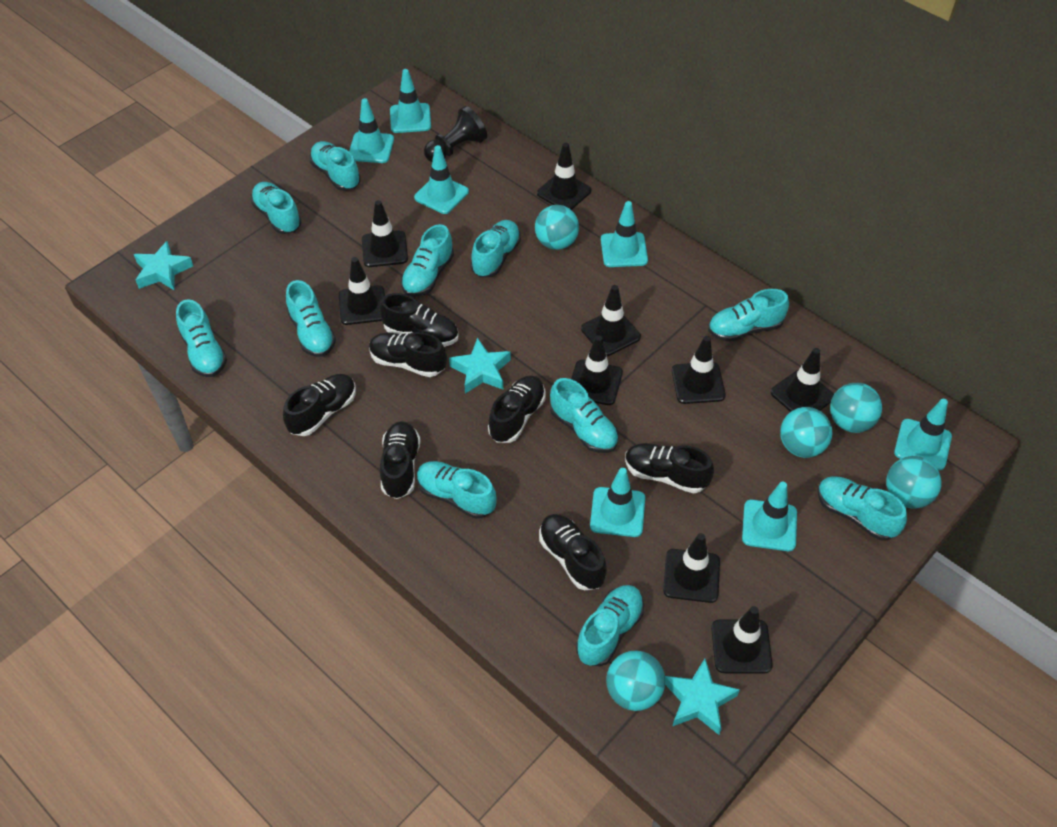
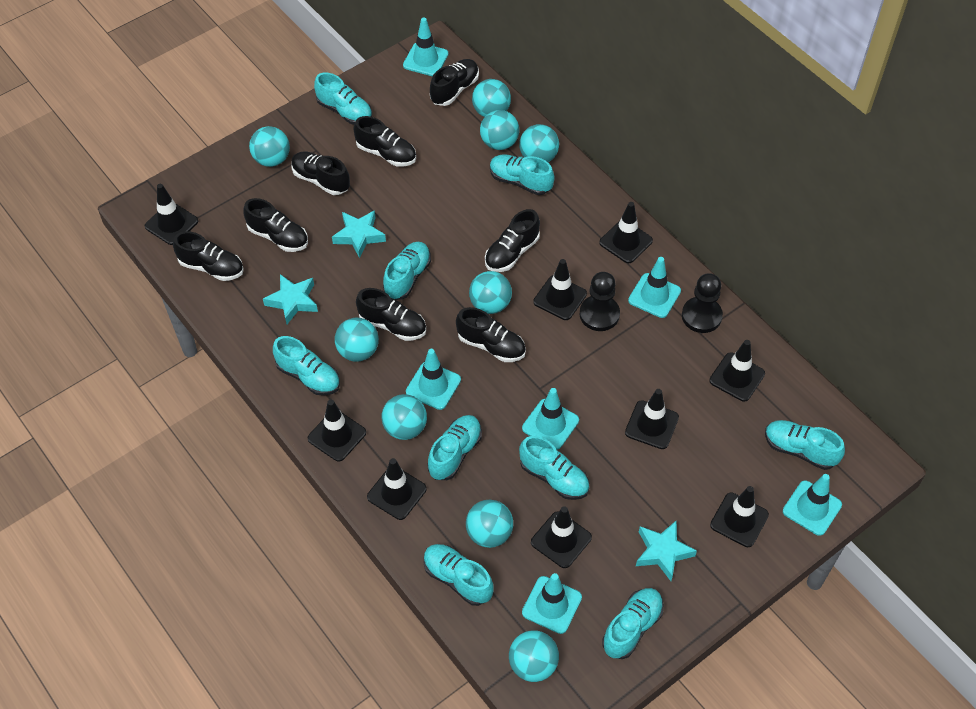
black pawn: [424,106,487,162] = 1 -> [580,272,620,331] [682,273,723,333] = 2
black shoe: [283,374,356,436] [369,332,447,377] [379,293,459,347] [380,421,420,499] [488,376,545,443] [539,514,607,590] [625,443,714,493] = 7 -> [173,232,244,281] [243,198,308,252] [291,152,350,195] [353,116,416,167] [356,288,426,341] [430,59,479,106] [456,307,526,362] [485,209,540,272] = 8
turquoise ball: [535,205,579,250] [606,650,666,711] [780,407,832,458] [830,383,882,433] [886,456,941,509] = 5 -> [249,126,290,167] [335,318,379,362] [381,394,427,440] [466,500,513,548] [469,271,512,314] [472,79,511,117] [480,110,519,150] [509,630,559,682] [519,124,559,162] = 9
turquoise shoe: [176,299,227,377] [250,182,302,234] [286,280,336,357] [309,141,361,191] [401,224,454,297] [417,461,497,519] [471,220,521,277] [550,378,619,453] [576,585,644,667] [708,289,789,342] [818,476,907,541] = 11 -> [273,336,340,396] [314,72,372,124] [383,242,431,300] [424,544,494,606] [427,415,482,480] [490,154,554,195] [519,436,589,500] [602,588,664,659] [765,420,845,470] = 9
turquoise traffic cone: [349,98,394,163] [390,69,431,133] [414,145,469,214] [590,468,645,537] [601,201,648,267] [742,481,797,551] [894,399,952,470] = 7 -> [403,18,449,76] [406,349,461,410] [522,388,579,450] [522,573,582,634] [628,257,681,318] [783,474,842,536] = 6

